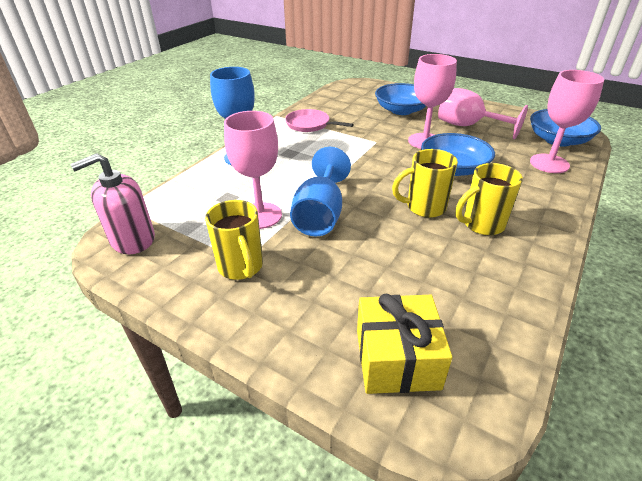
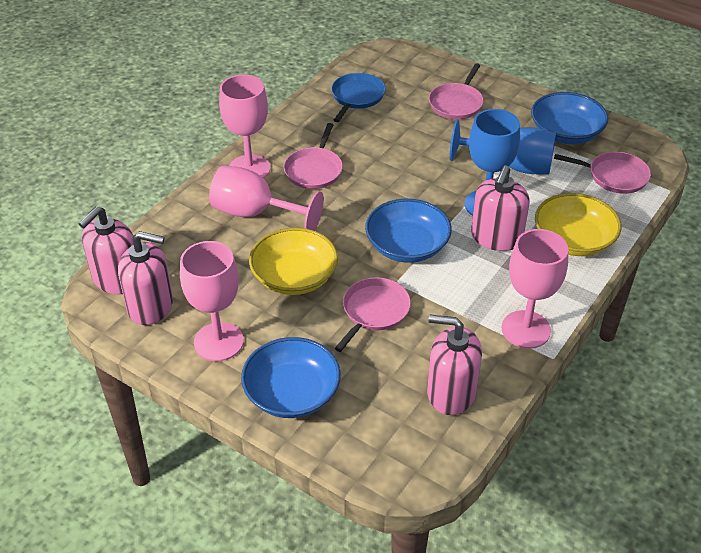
blue pan: none = 0 -> [331,73,386,122] = 1
pink pan: [285,109,354,132] = 1 -> [284,123,343,189] [335,277,411,352] [429,63,484,119] [554,152,651,194] = 4
pink soap dispenser: [70,153,155,254] = 1 -> [78,206,134,295] [118,231,173,325] [427,315,482,415] [471,165,530,251] = 4
yellow bowl: none = 0 -> [249,228,338,295] [535,193,622,256] = 2
yellow gift: [357,294,452,394] = 1 -> none = 0
yellow mug: [205,200,263,280] [392,149,458,218] [456,163,523,235] = 3 -> none = 0

